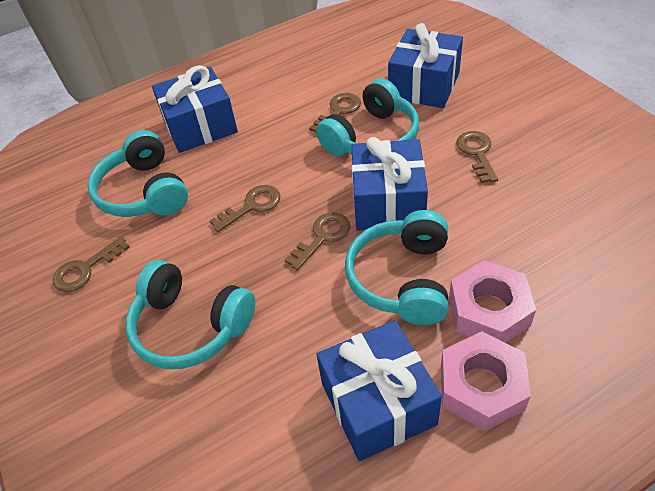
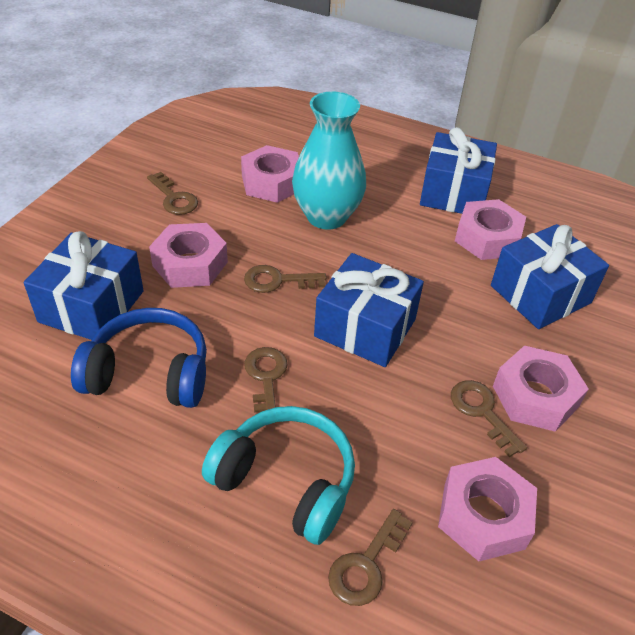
blue headphones: none = 0 -> [71,308,207,408] = 1
pink nut: [441,331,531,431] [449,260,536,343] = 2 -> [149,223,228,288] [241,145,299,203] [438,457,537,561] [455,199,526,260] [493,346,589,432] = 5
turquoise headphones: [87,130,188,217] [126,260,255,369] [316,78,419,156] [345,210,449,325] = 4 -> [202,406,355,545] = 1
turquoise vase: none = 0 -> [292,91,366,230] = 1

